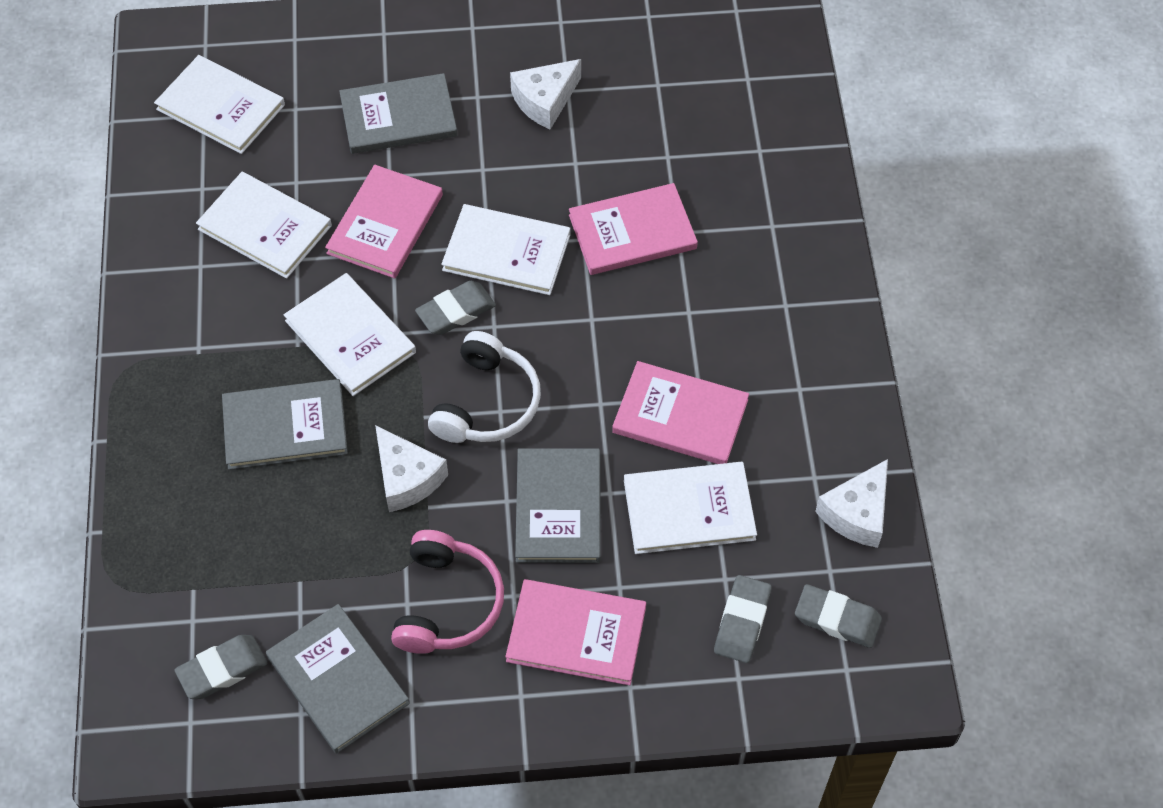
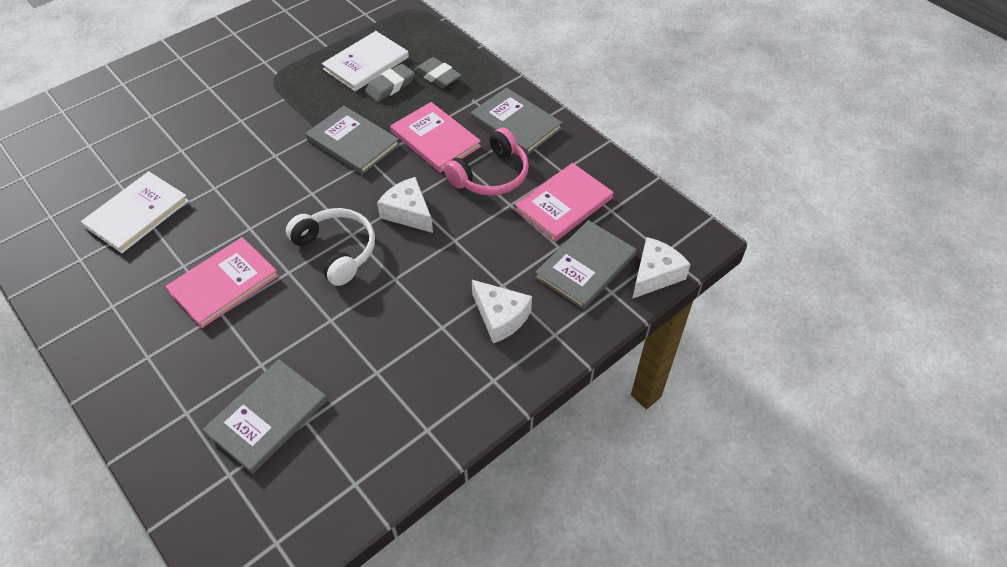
grey eraser: [174,635,268,699] [415,281,496,335] [714,575,772,663] [795,584,882,648] = 4 -> [365,64,415,102] [415,57,461,88] = 2
pink book: [325,165,443,279] [505,579,646,685] [569,183,698,275] [612,361,749,464] = 4 -> [165,237,279,328] [390,102,481,173] [515,163,613,242] = 3
white book: [154,55,285,154] [196,172,332,279] [284,273,416,396] [441,204,571,295] [624,462,757,554] = 5 -> [81,171,189,253] [322,31,409,91] = 2

